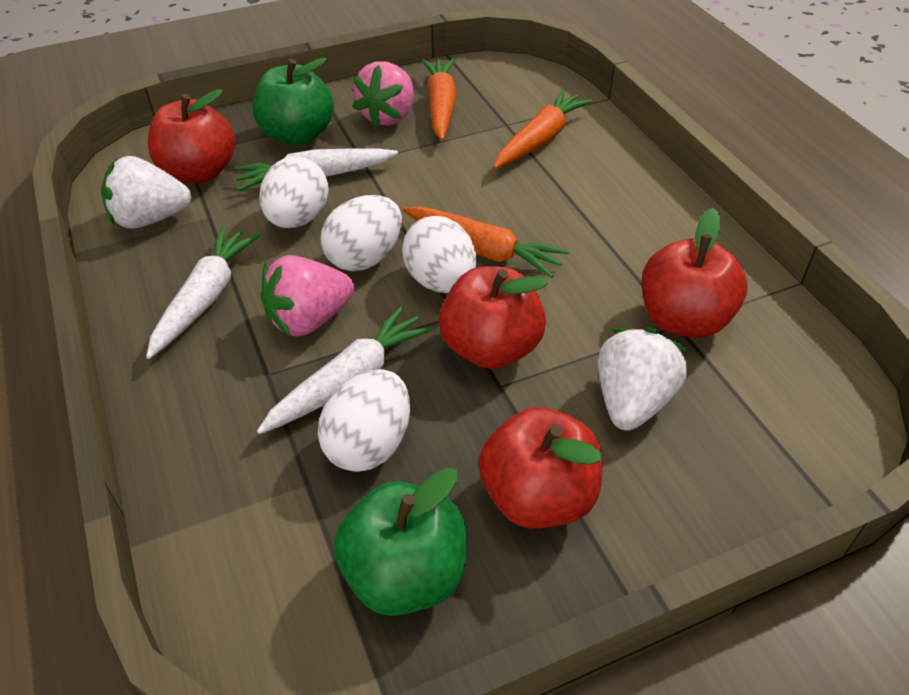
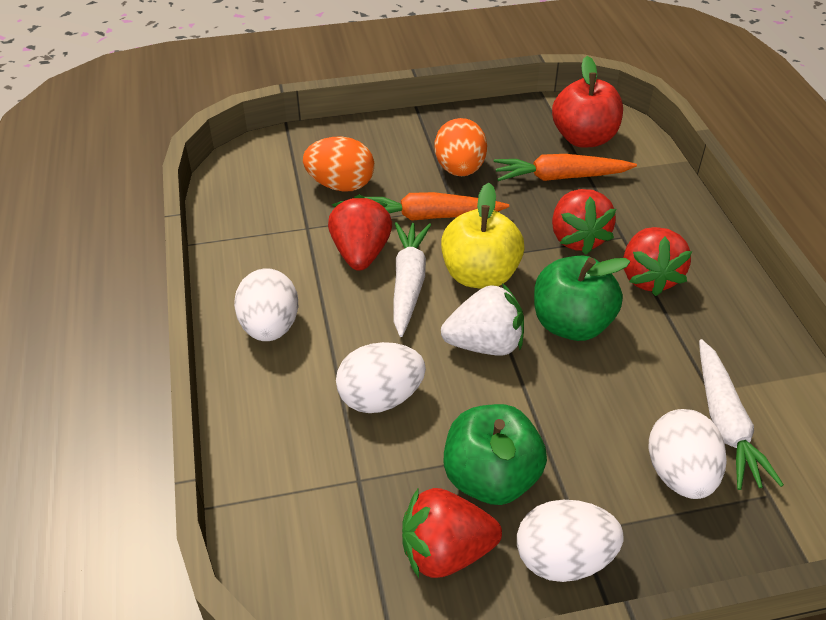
orange carrot: [402,207,570,278] [422,58,456,141] [494,89,593,169] = 3 -> [365,192,509,221] [494,154,637,181] = 2
orange egg: none = 0 -> [303,137,374,192] [435,118,487,176] = 2
pink strawberry: [261,255,354,337] [353,61,414,128] = 2 -> none = 0
red apple: [148,89,235,183] [439,266,548,369] [479,407,602,528] [642,208,747,338] = 4 -> [552,56,623,147] = 1
red strawberry: none = 0 -> [328,195,392,271] [402,488,502,578] [552,189,616,255] [623,227,692,296] = 4
white carrot: [146,226,261,359] [234,149,398,191] [257,306,434,434] = 3 -> [394,222,431,337] [699,339,784,490] = 2
white strawberry: [101,156,192,229] [598,328,687,431] = 2 -> [441,283,524,356] = 1
yellow apple: none = 0 -> [441,183,525,289] = 1

